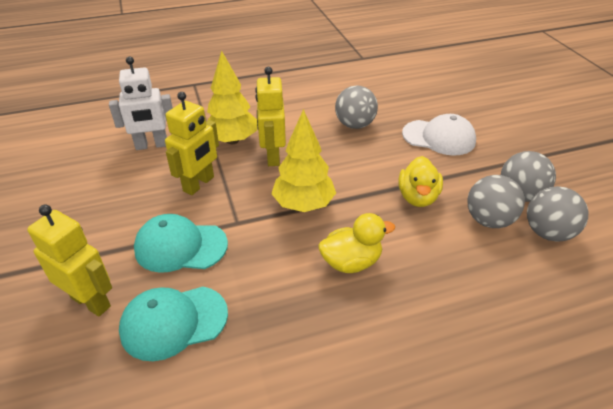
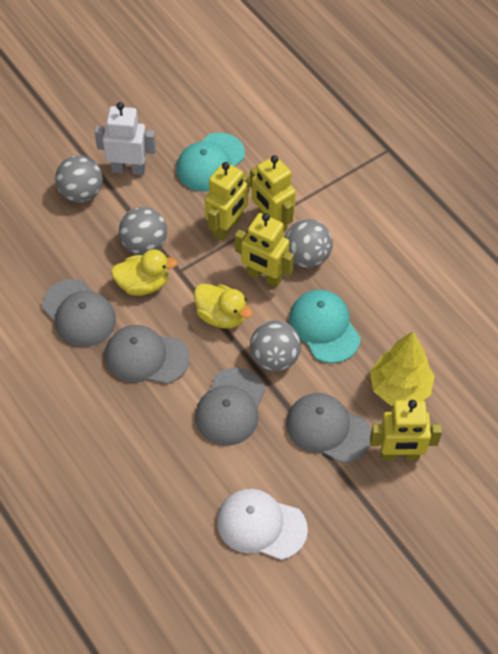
grey cap: none = 0 -> [42,279,116,347] [105,325,190,384] [195,368,265,446] [286,393,371,463] = 4
yellow robot: [27,205,112,317] [165,92,219,195] [255,67,286,166] = 3 -> [205,162,249,241] [235,213,294,287] [250,155,296,231] [370,400,442,460] = 4
yellow tree: [207,51,257,144] [271,109,336,212] = 2 -> [370,331,435,406] = 1

